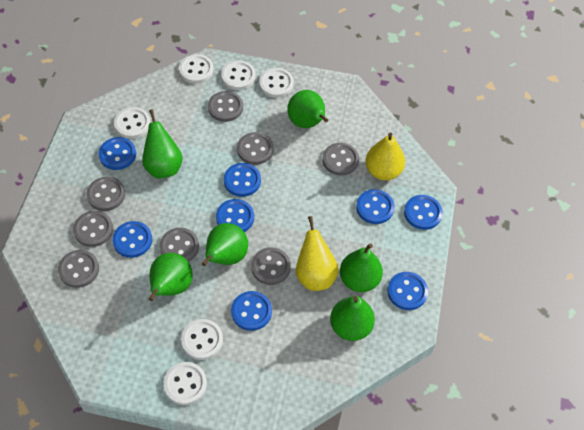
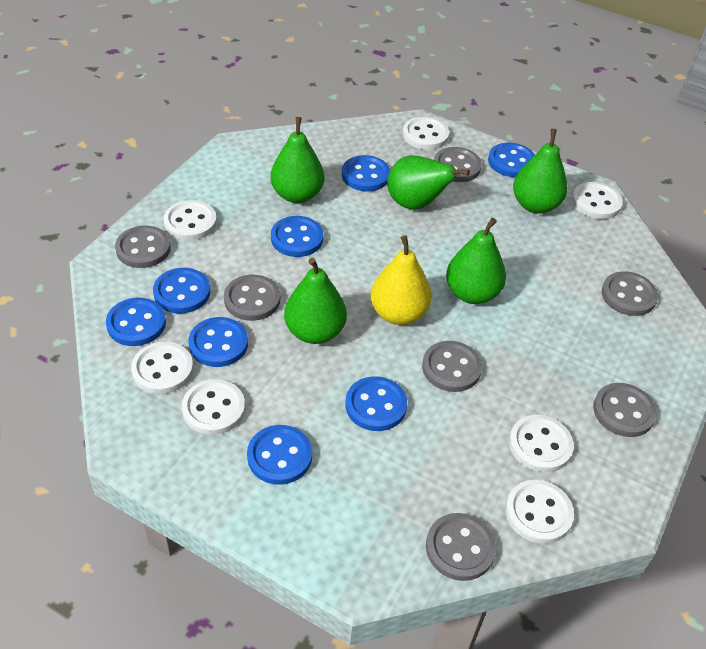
green pear: [142,109,183,178] [149,253,193,301] [202,223,248,266] [287,90,328,128] [330,296,375,341] [340,243,383,292] = 6 -> [270,117,324,203] [284,258,347,344] [387,155,470,210] [446,218,506,304] [513,129,568,213] = 5
grey button: [58,250,99,288] [73,211,113,247] [87,176,125,211] [159,228,199,262] [208,91,243,122] [237,132,273,165] [251,247,291,285] [322,143,359,176] = 8 -> [115,226,171,268] [224,275,280,321] [422,341,482,392] [426,513,496,581] [434,147,482,182] [593,383,657,437] [602,271,658,316] = 7
white button: [114,107,151,139] [163,362,207,405] [179,54,213,84] [181,319,223,360] [221,61,256,90] [259,68,294,98] = 6 -> [131,342,193,394] [164,200,217,240] [182,379,245,435] [403,117,449,150] [505,480,574,544] [509,415,574,472] [572,182,623,219] = 7
yellow pear: [296,216,339,291] [365,132,405,180] = 2 -> [371,236,432,325] = 1

